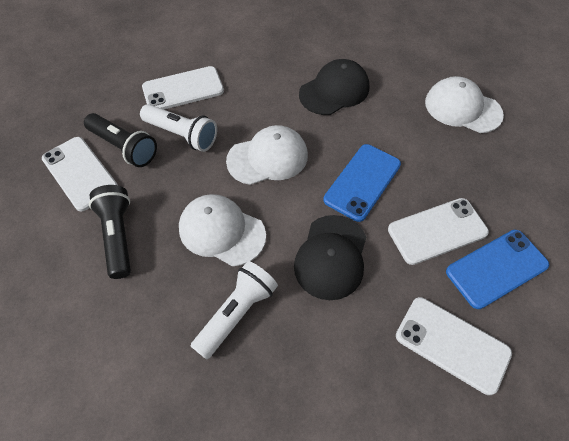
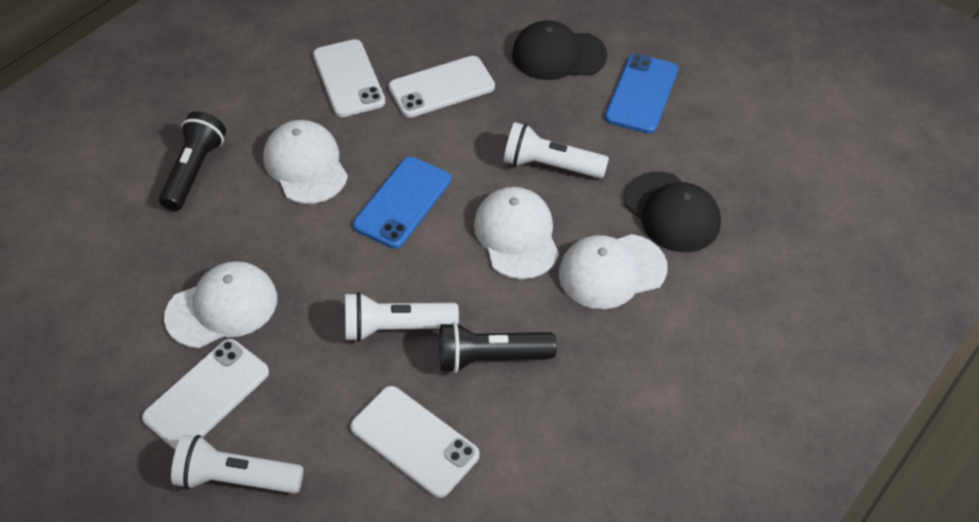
white cap: [179,194,266,266] [226,125,308,185] [425,76,504,133] = 3 -> [164,261,277,348] [263,120,348,204] [474,187,559,279] [559,234,668,309] = 4
white flashlight: [140,104,217,152] [191,261,278,360] = 2 -> [171,435,303,494] [345,292,459,342] [504,122,609,179] = 3

